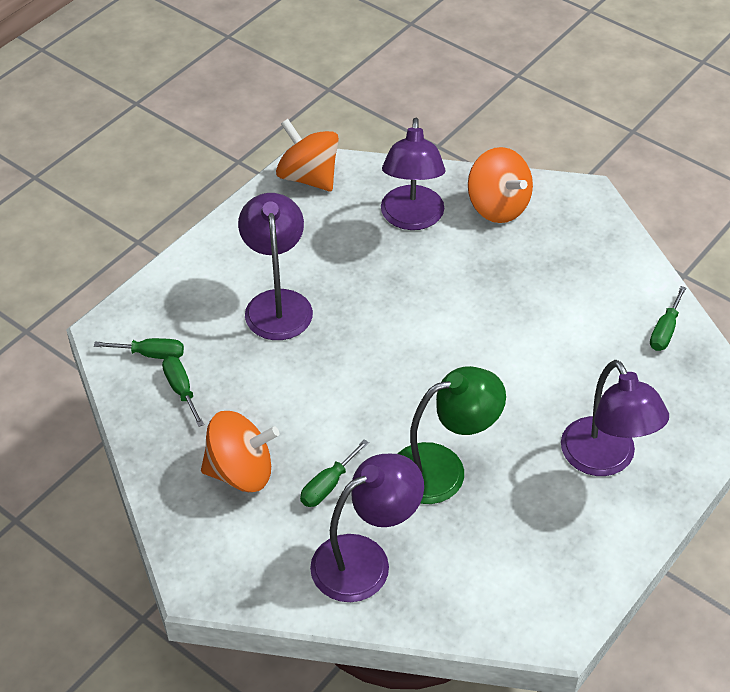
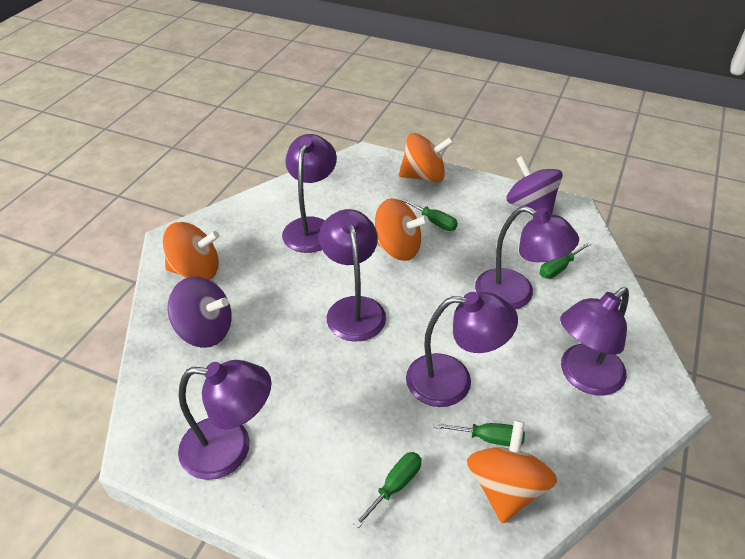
green lamp: [398,366,506,504] = 1 -> none = 0
orange spinning top: [201,411,279,492] [276,119,339,191] [468,147,533,223] = 3 -> [163,222,220,280] [374,198,429,261] [399,133,454,183] [467,420,557,523] = 4
purple lamp: [238,193,313,340] [310,454,424,602] [381,118,445,230] [561,360,669,476] = 4 -> [178,360,272,480] [282,134,337,253] [319,209,386,342] [406,292,518,407] [475,206,579,309] [560,288,629,396] = 6
purple spinning top: none = 0 -> [168,277,232,348] [506,156,563,214] = 2

